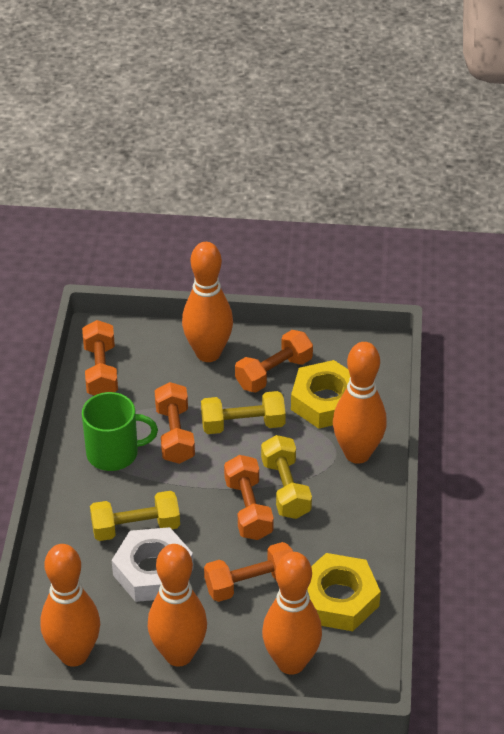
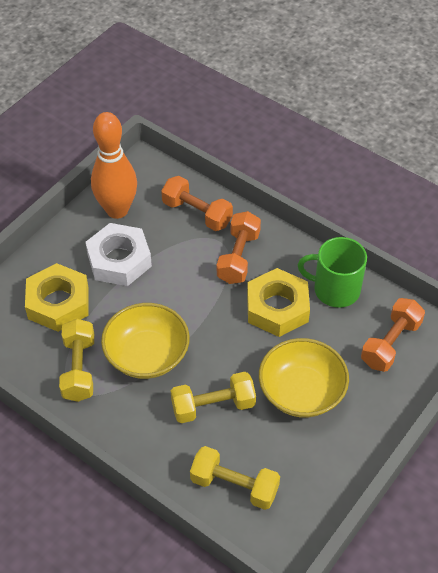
orange bowling pin: [40,544,100,667] [148,544,207,667] [182,242,233,362] [262,552,322,675] [333,342,387,464] = 5 -> [91,112,137,219] = 1
orange dumbbell: [82,320,118,395] [155,382,195,464] [204,542,293,602] [224,455,274,540] [235,330,313,392] = 5 -> [161,176,233,231] [217,211,261,284] [361,298,425,372] = 3
yellow bowl: none = 0 -> [101,303,190,379] [259,338,349,418] = 2

